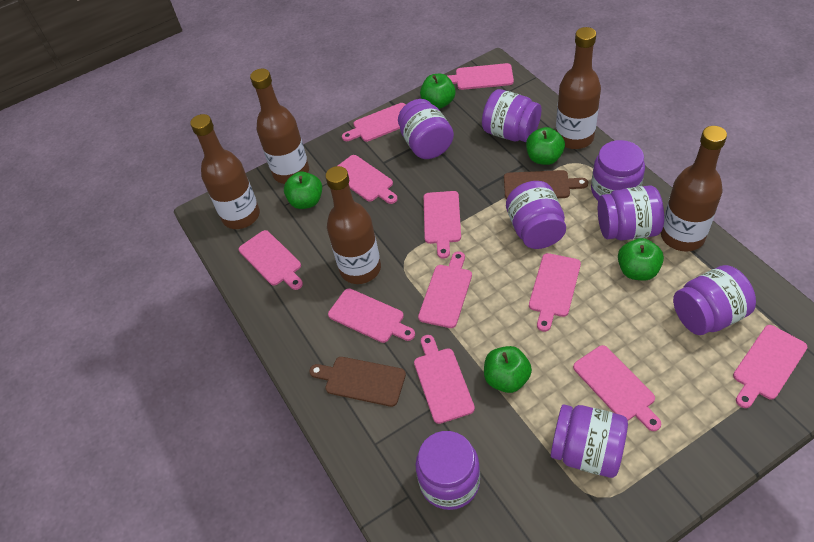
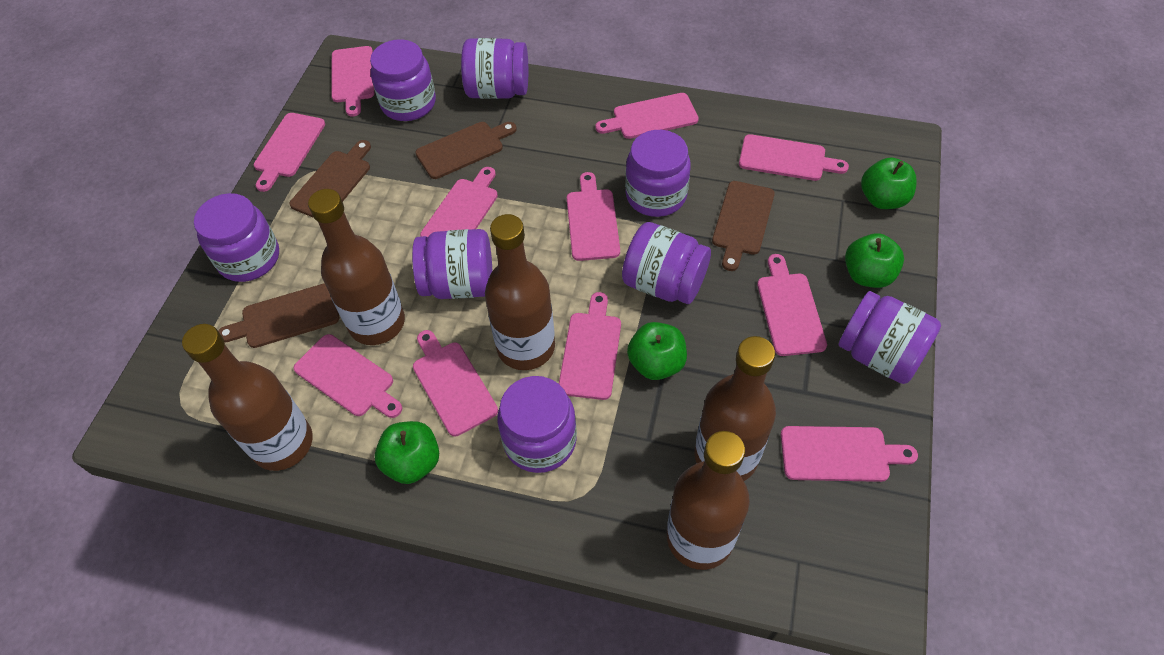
brown cutting board: [309,357,406,407] [504,170,588,199] = 2 -> [218,283,339,348] [290,140,371,217] [415,122,517,179] [712,181,775,271] = 4
green apple: [284,171,322,209] [420,74,456,109] [484,346,532,393] [526,127,565,165] [618,238,664,281] = 5 -> [375,421,439,484] [627,322,687,380] [845,233,904,288] [861,157,917,209] = 4

